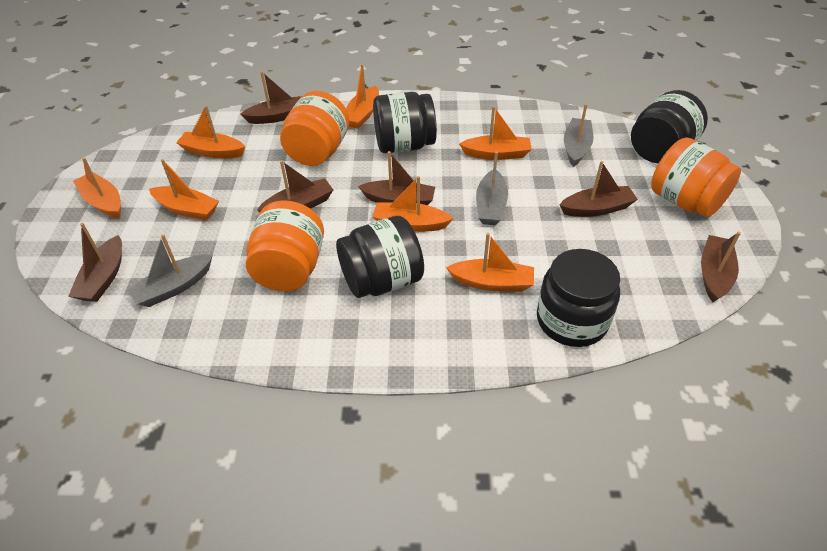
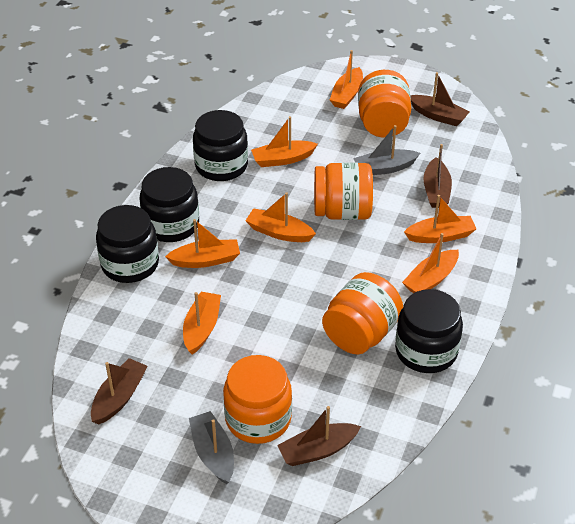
brown boat: [68,223,122,302] [240,71,301,124] [257,160,333,212] [358,151,435,205] [560,161,638,217] [701,232,741,302] = 6 -> [91,358,148,425] [277,406,361,466] [410,72,470,126] [423,144,452,208] = 4
grey boat: [127,234,213,307] [476,151,508,225] [564,104,593,167] = 3 -> [189,411,234,484] [353,125,420,175] = 2
orange jar: [246,200,324,291] [280,91,350,166] [651,138,741,217] = 3 -> [223,355,292,444] [314,163,373,220] [322,272,403,354] [358,70,411,137] = 4

